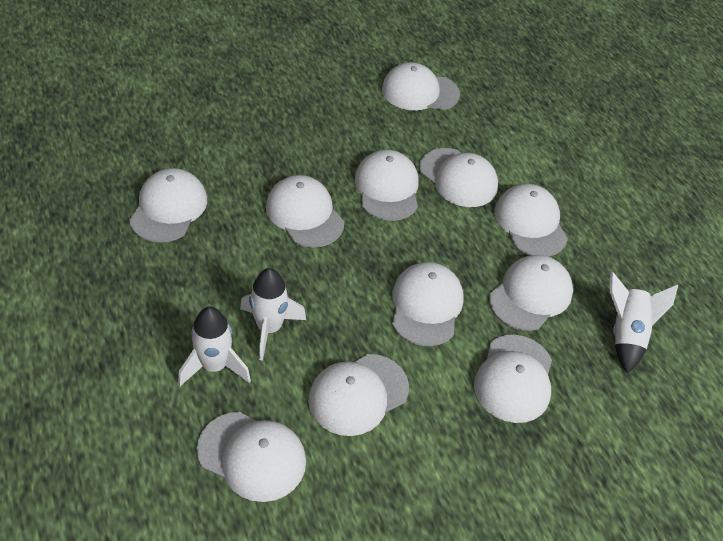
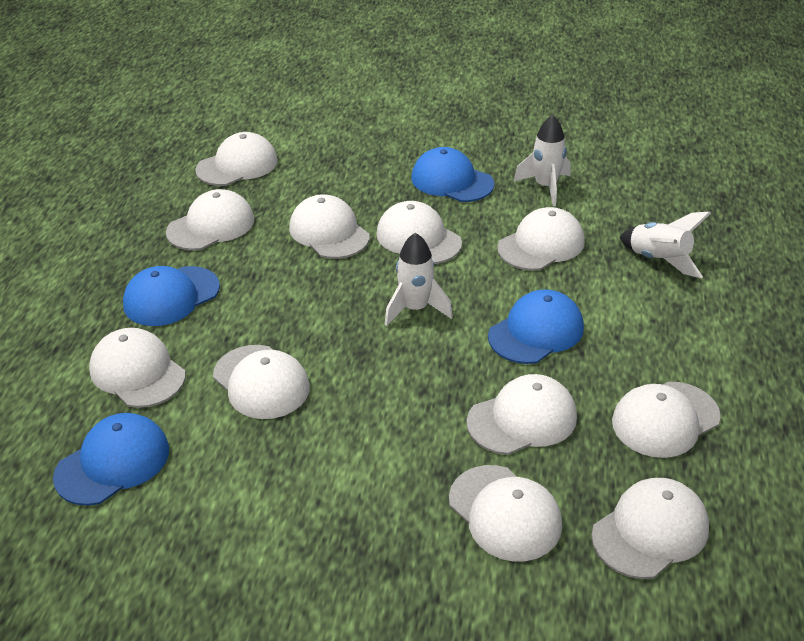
blue cap: none = 0 -> [53,413,169,506] [123,266,220,326] [411,147,494,202] [488,289,584,364] = 4

